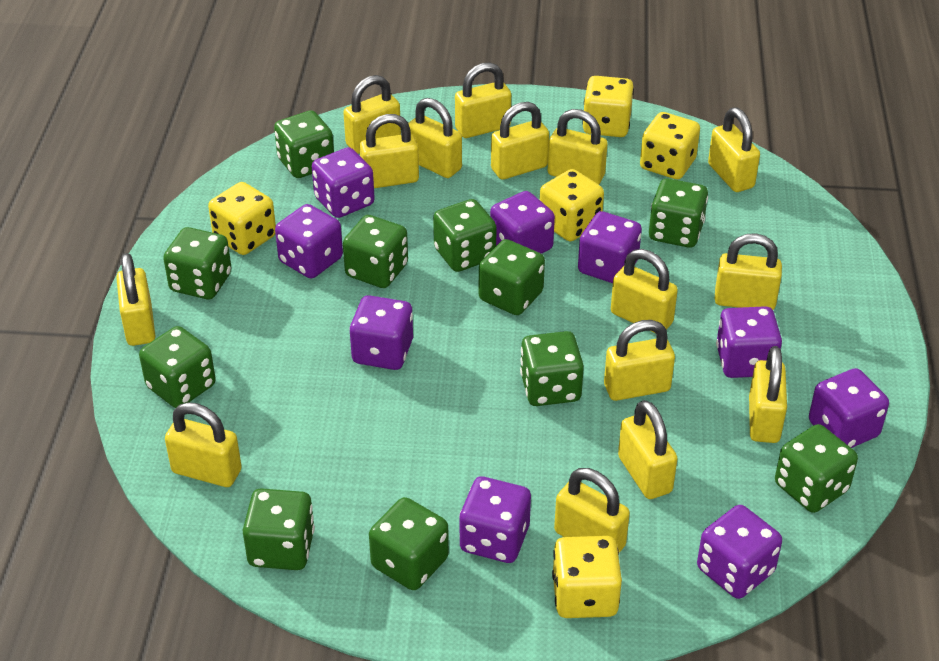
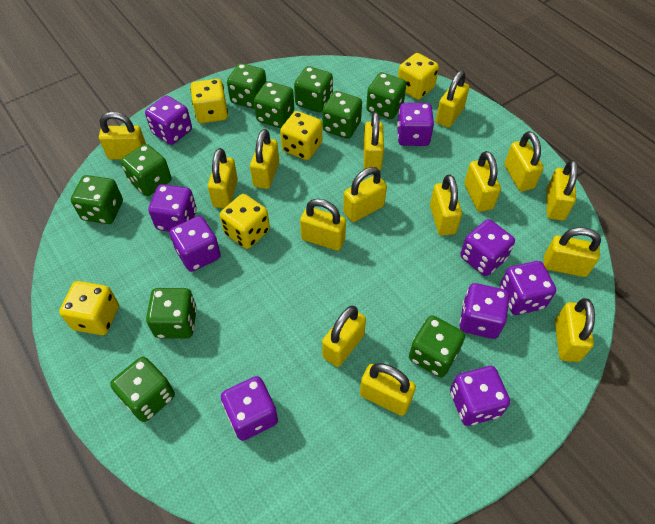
green dice: [139,326,216,408] [163,227,232,299] [243,488,315,570] [274,110,334,178] [343,215,408,288] [369,497,449,590] [433,199,497,272] [479,239,545,315] [520,331,584,406] [649,178,708,248] [775,424,858,513] = 11 -> [71,175,123,224] [110,357,175,422] [121,144,171,196] [146,288,197,339] [227,63,266,109] [254,81,294,128] [294,66,333,112] [322,91,362,139] [366,72,406,119] [409,315,465,377] = 10

